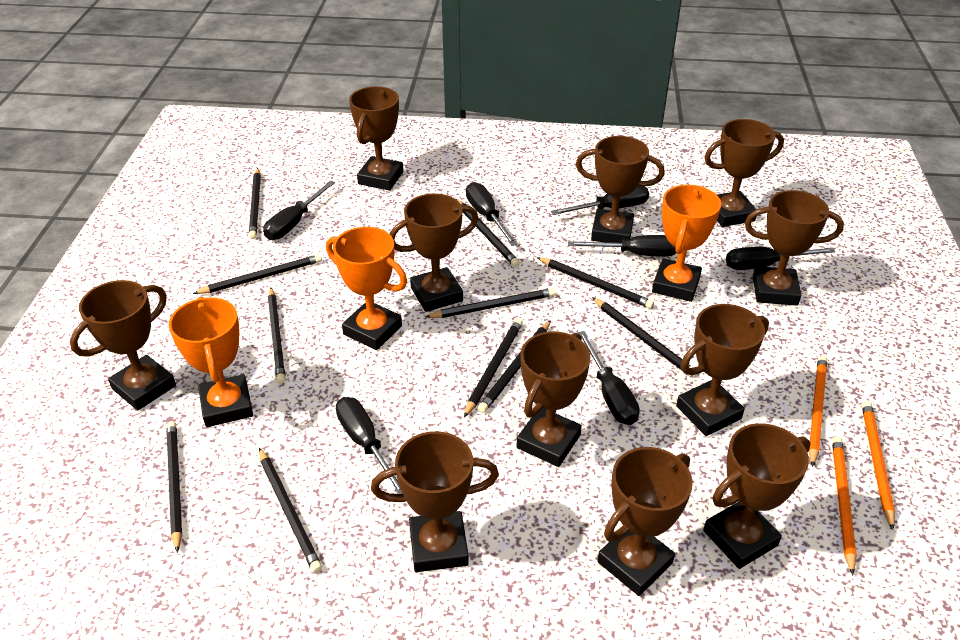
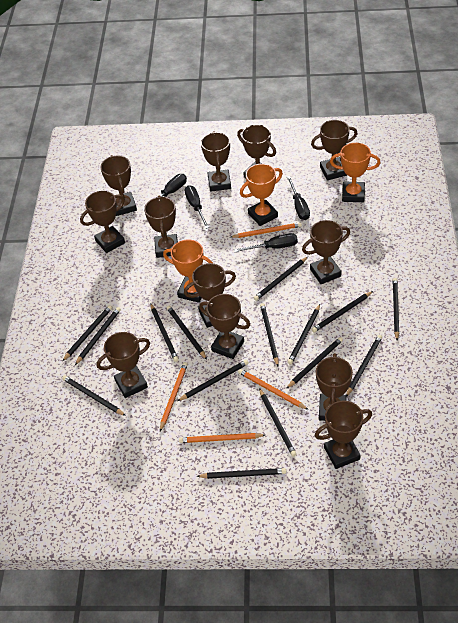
black pencil: [166,421,182,553] [193,254,322,294] [249,168,261,239] [259,448,322,573] [268,287,286,384] [425,288,556,318] [456,199,520,267] [464,318,523,418] [478,320,551,413] [537,257,654,309] [592,297,693,377] = 11 -> [62,375,126,416] [63,305,112,361] [75,307,121,365] [150,303,179,362] [167,306,207,359] [178,360,249,401] [196,468,286,479] [254,257,308,301] [259,388,296,457] [260,303,278,366] [286,337,343,389] [288,304,320,365] [312,291,373,332] [346,335,382,397] [393,278,399,340] = 15
black screwdriver: [263,180,335,240] [336,397,403,494] [466,182,518,246] [551,186,649,215] [568,235,676,257] [577,331,639,425] [726,247,835,270] = 7 -> [143,174,187,211] [185,185,209,229] [234,233,298,252] [287,176,310,220] = 4
brown trophy: [70,280,176,411] [349,86,403,190] [371,431,499,572] [389,193,479,312] [516,331,591,467] [576,136,665,243] [597,447,693,596] [676,304,769,436] [703,423,811,569] [704,119,784,227] [745,190,844,306] = 11 -> [80,191,125,253] [96,332,150,398] [101,155,137,216] [144,195,178,258] [184,263,236,328] [199,294,250,359] [201,131,231,192] [237,125,276,178] [302,220,350,284] [311,120,358,180] [315,401,372,469] [316,353,353,421] = 12
orange pencil: [809,355,827,467] [832,436,857,575] [862,401,895,530] = 3 -> [160,362,188,431] [179,433,265,443] [230,222,302,238] [238,369,309,410] = 4

